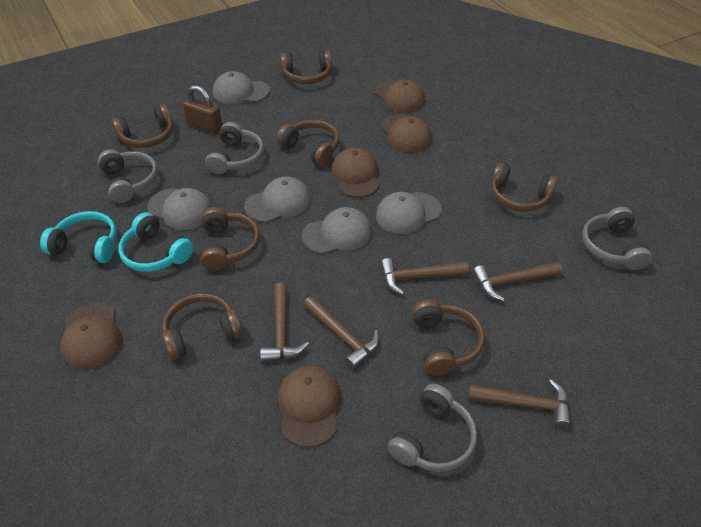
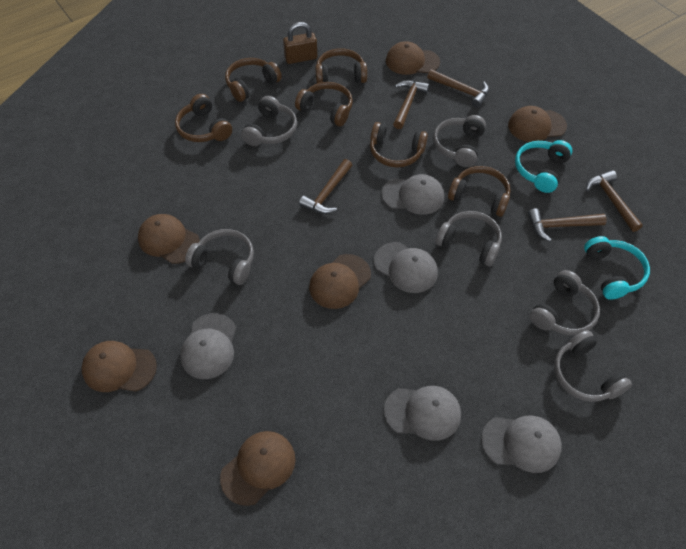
brown cap: [60,303,123,370] [278,366,341,448] [332,148,379,198] [374,80,425,113] [380,114,432,153] = 5 -> [82,341,157,392] [138,214,200,264] [220,431,296,506] [309,254,371,309] [386,41,440,75] [508,106,567,142] = 6
brown headphones: [111,104,173,148] [162,294,243,360] [200,207,260,271] [277,120,340,166] [281,50,332,84] [412,300,485,376] [491,162,557,212] = 7 -> [175,94,232,142] [225,58,282,102] [295,82,353,126] [315,48,367,83] [370,122,428,168] [448,166,511,217] = 6
grey headphones: [98,149,158,203] [205,122,264,174] [387,384,477,472] [582,207,652,270] = 4 -> [185,229,254,285] [241,96,297,146] [433,115,486,167] [436,211,502,266] [529,270,600,335] [554,330,632,402] = 6

